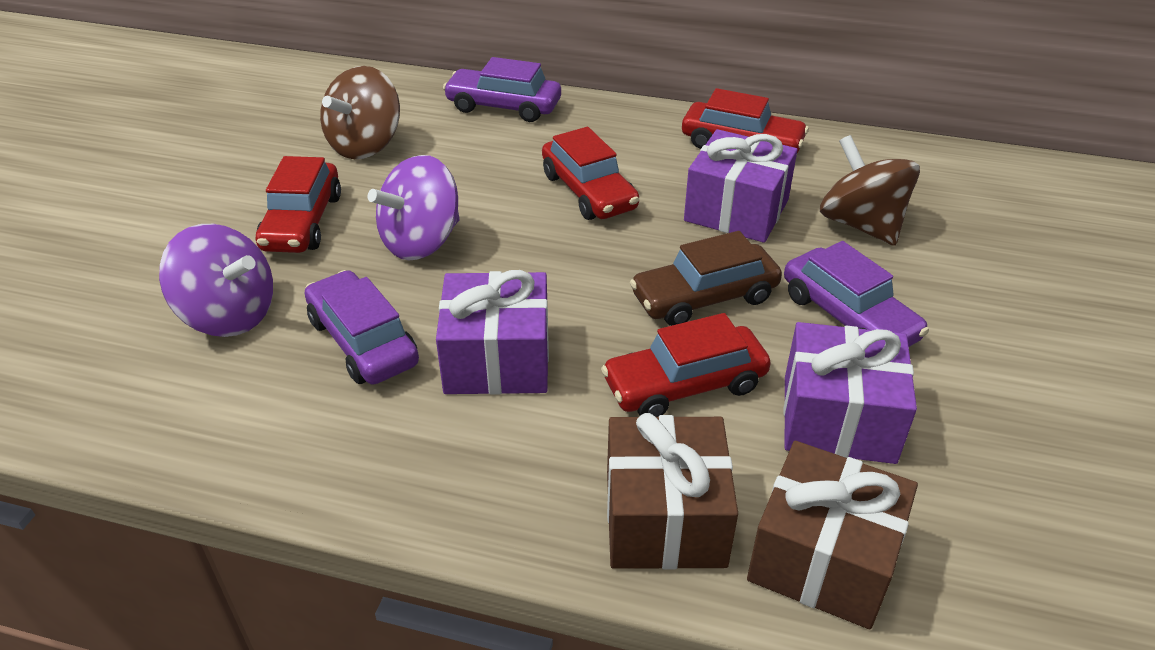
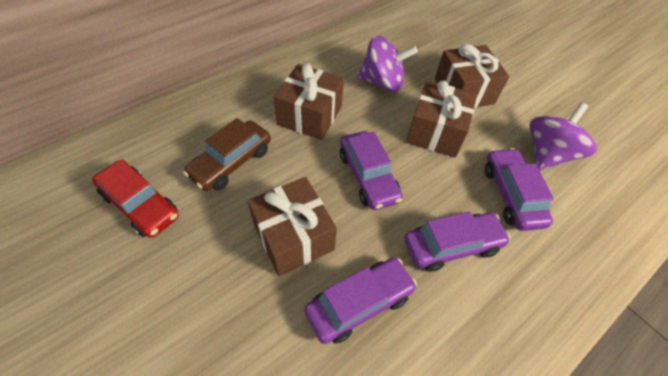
brown gift: [607,413,738,570] [747,441,918,629] = 2 -> [247,177,337,276] [274,63,344,140] [406,80,477,158] [435,44,509,108] = 4
brown spinning top: [320,66,400,159] [820,135,920,246] = 2 -> none = 0
purple car: [305,270,419,385] [443,57,561,122] [784,241,929,347] = 3 -> [304,258,417,344] [340,131,403,210] [404,211,511,272] [485,148,554,231] = 4
purple gift: [436,270,549,395] [684,129,797,243] [784,322,917,464] = 3 -> none = 0
red car: [256,156,341,253] [542,127,639,220] [601,313,771,417] [682,88,809,153] = 4 -> [92,159,179,238] = 1

